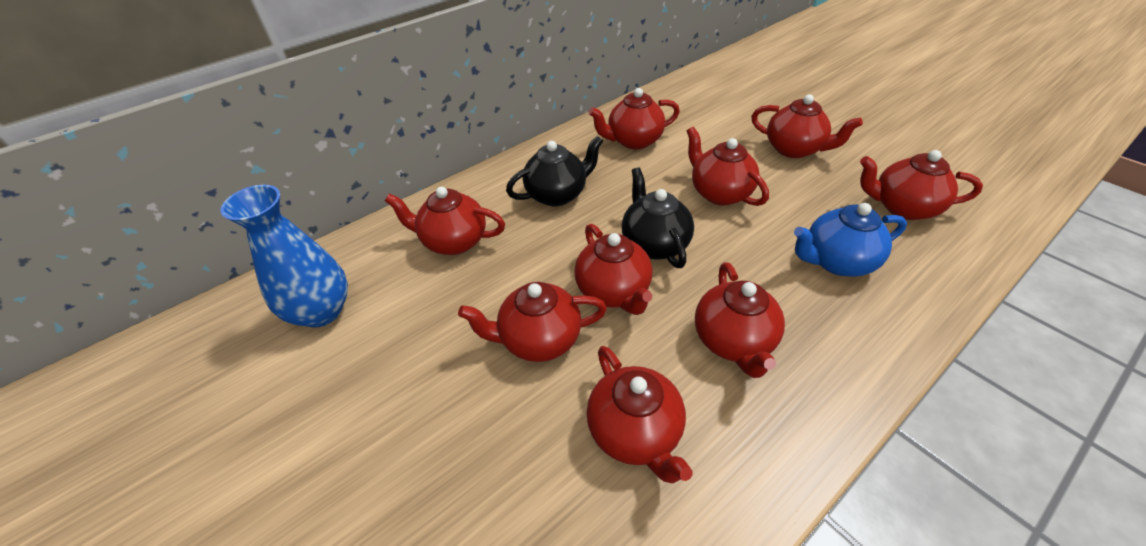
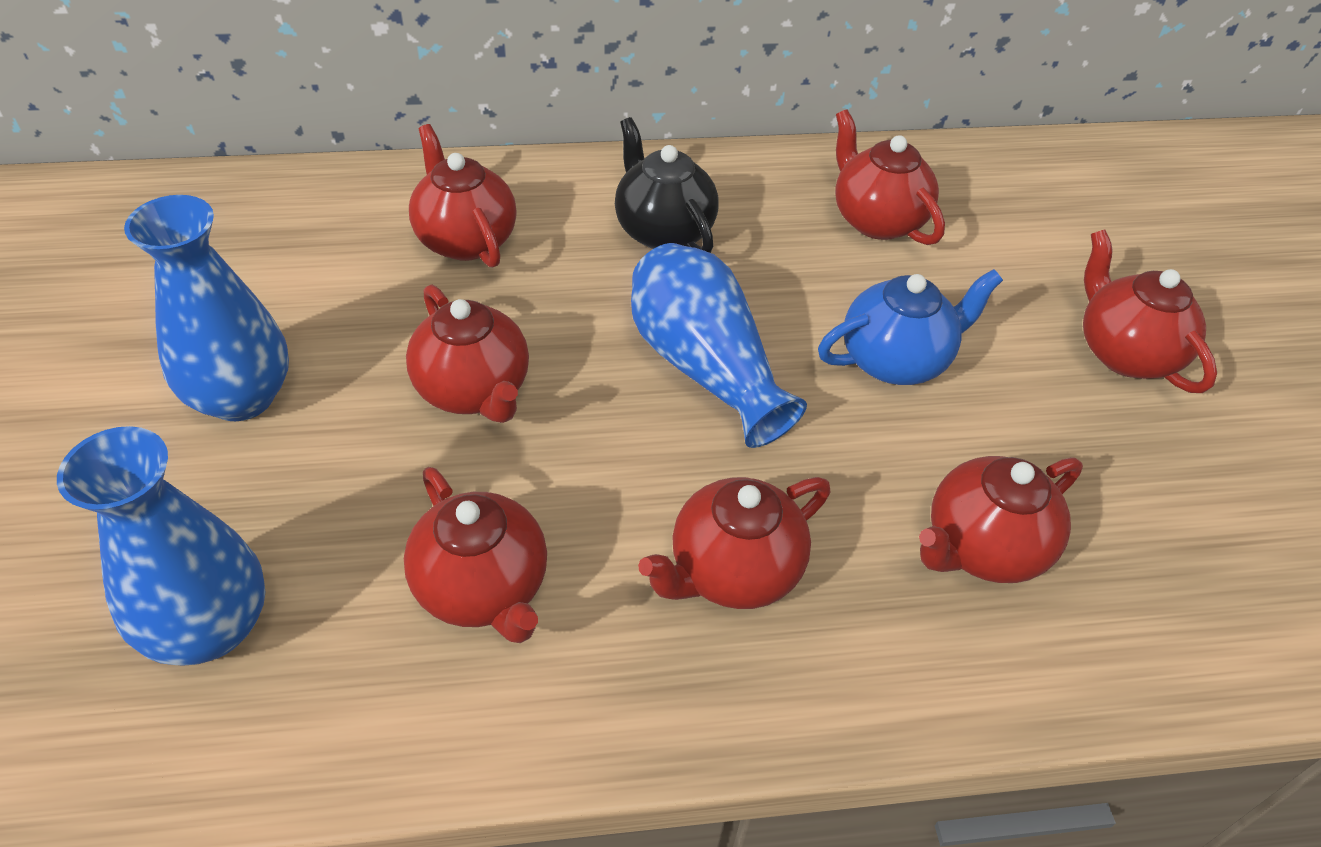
black teapot: [506,136,603,206] [622,167,694,268] = 2 -> [615,117,719,253] = 1
blue vase: [220,185,348,327] = 1 -> [57,426,265,665] [124,195,289,421] [631,243,807,448] = 3
red teapot: [385,187,505,255] [458,282,607,362] [574,224,652,315] [586,346,693,483] [589,88,680,149] [687,127,769,206] [695,263,785,378] [752,95,863,158] [860,150,983,220] = 9 -> [404,467,547,643] [406,284,529,423] [409,124,517,268] [638,477,831,609] [835,109,945,245] [919,456,1083,583] [1083,229,1217,393] = 7

